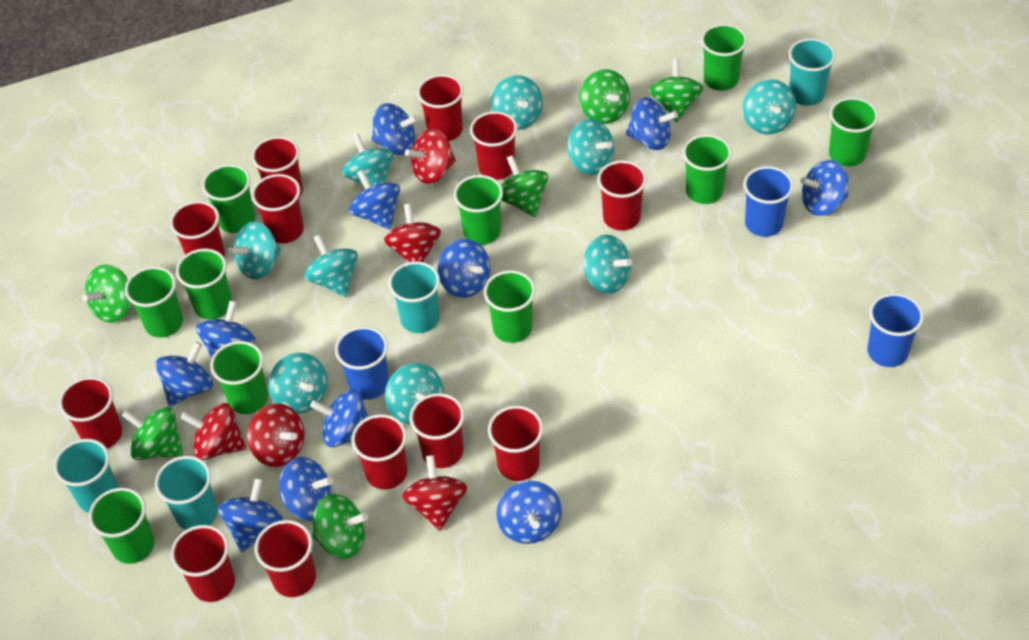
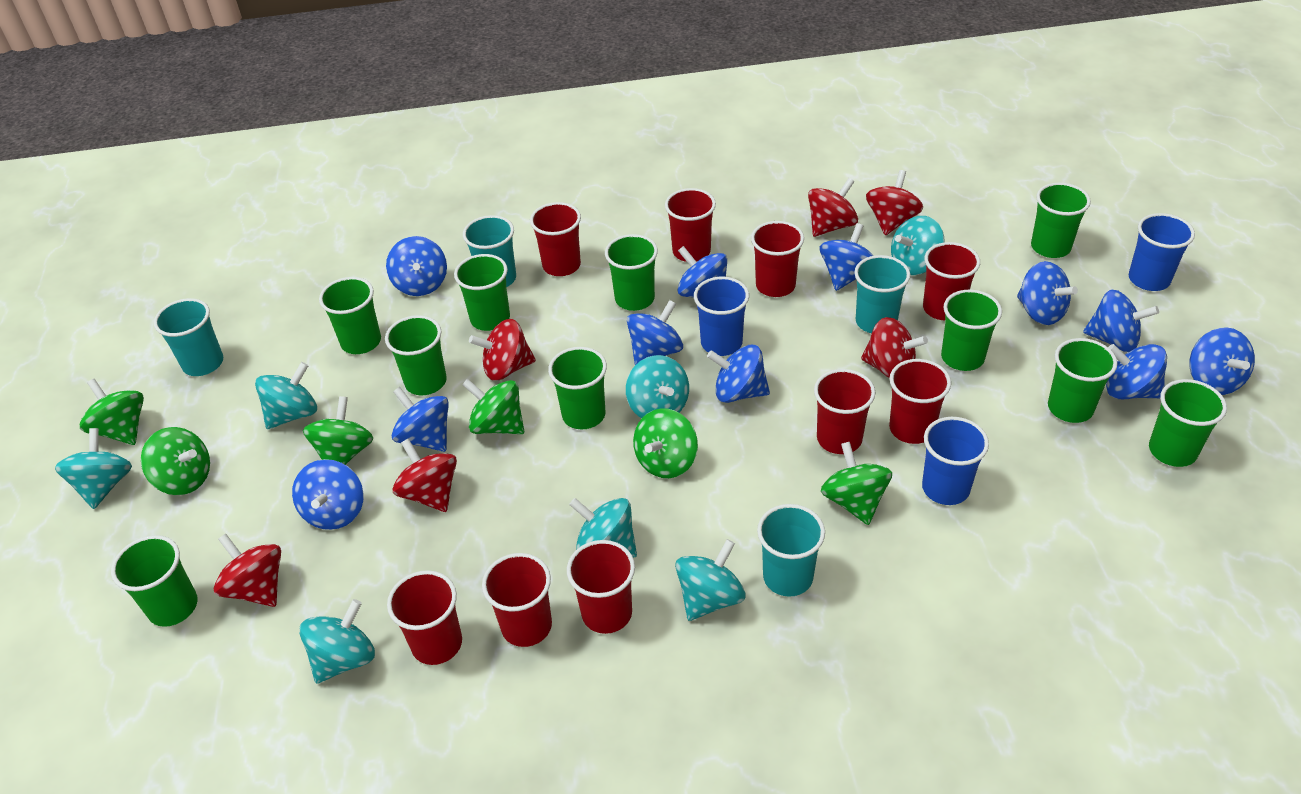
red cup: [59,377,122,448] [170,201,225,257] [171,525,235,602] [251,174,304,243] [252,136,303,197] [255,520,316,597] [351,414,407,490] [410,393,464,468] [417,74,464,141] [470,111,518,180] [488,406,543,481] [597,160,647,231] = 12 -> [387,570,462,665] [482,553,552,647] [530,202,581,276] [567,540,635,634] [665,188,716,262] [751,221,804,297] [814,369,875,454] [889,359,951,444] [923,242,980,320] = 9
red spinning top: [181,403,246,460] [247,403,304,467] [384,204,441,262] [402,455,467,531] [405,129,456,184] = 5 -> [214,534,281,607] [393,439,457,512] [469,319,536,381] [808,178,858,237] [861,317,928,378] [866,170,923,235] = 6
turquoise spinning top: [228,222,281,279] [269,353,328,414] [304,234,358,297] [342,133,394,186] [385,363,444,424] [491,75,543,130] [567,119,614,175] [584,234,632,294] [743,79,796,135] = 9 -> [55,428,132,509] [255,362,317,429] [299,599,375,684] [569,498,637,558] [626,355,689,418] [675,539,745,621] [891,216,945,275] = 7

